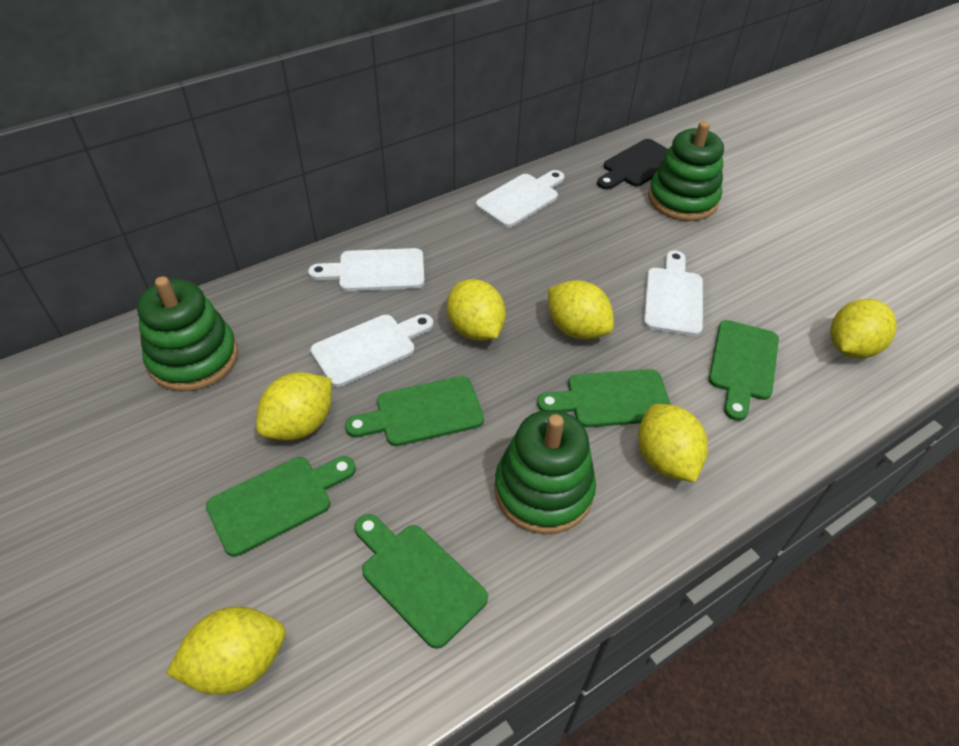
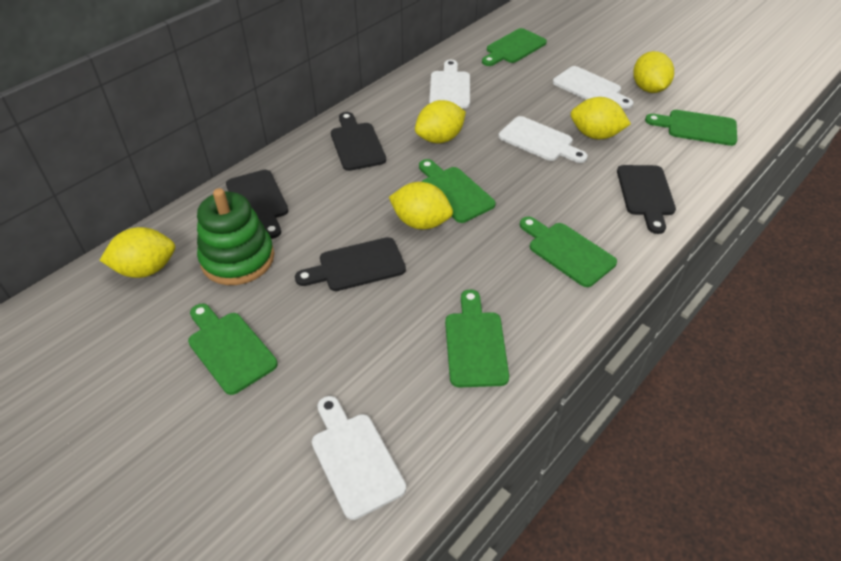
black cutting board: [597,139,668,189] = 1 -> [226,170,288,239] [295,237,406,291] [331,112,386,171] [617,165,676,234] = 4
green cutting board: [206,456,356,557] [345,376,484,446] [355,514,488,649] [537,369,671,427] [709,320,779,421] = 5 -> [188,304,278,395] [419,159,496,223] [445,289,509,388] [482,28,547,66] [520,217,617,287] [645,110,737,146] = 6
green stacking toy: [137,276,238,391] [494,410,596,534] [648,121,724,221] = 3 -> [197,188,274,285] = 1
yellow lemon: [166,607,285,695] [256,372,332,441] [447,279,506,341] [548,280,614,340] [638,404,708,482] [830,299,897,359] = 6 -> [99,227,175,278] [389,182,453,229] [415,100,466,143] [571,97,631,139] [633,51,674,93] = 5

